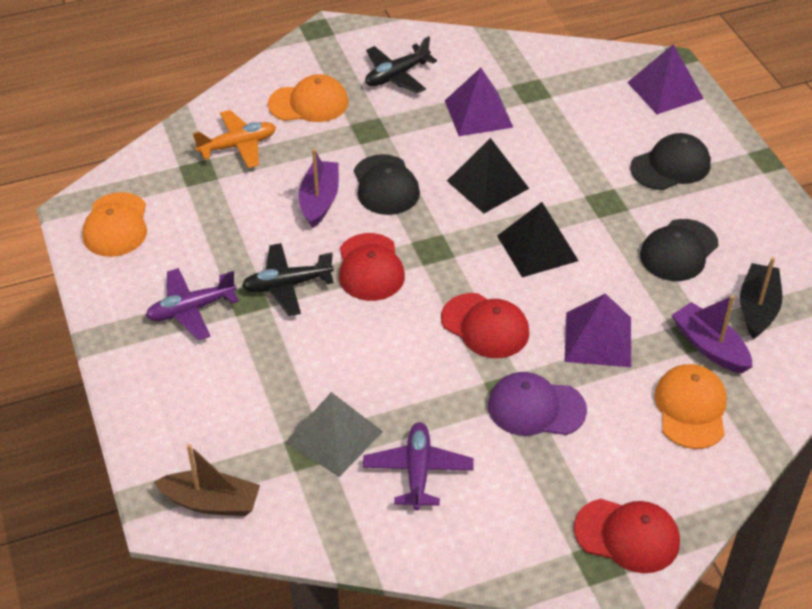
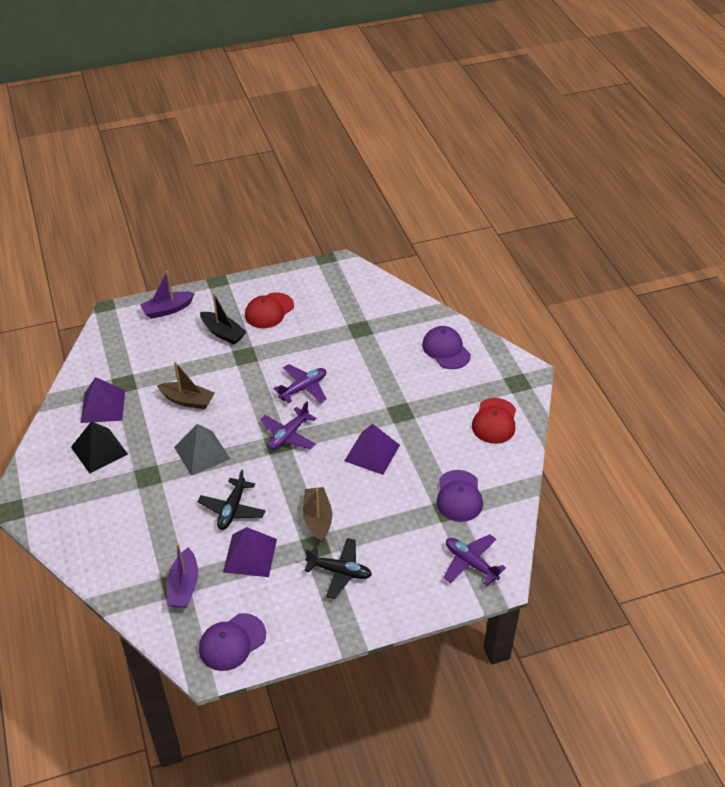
black cap: [354,154,420,215] [630,133,711,190] [640,219,718,281] = 3 -> none = 0
black pyramid: [447,138,529,214] [497,202,579,277] = 2 -> [71,421,128,474] = 1
brown boat: [154,444,260,516] = 1 -> [157,362,215,409] [303,487,332,543] = 2
orange cap: [82,192,147,257] [268,74,348,122] [654,364,727,449] = 3 -> none = 0
orange plane: [193,110,276,168] = 1 -> none = 0
purple cap: [488,372,587,436] = 1 -> [199,613,266,671] [422,326,471,369] [436,470,483,522] = 3
purple plane: [146,268,239,341] [363,422,474,510] = 2 -> [260,402,316,450] [273,364,327,403] [443,534,506,586] = 3
red cap: [339,233,405,301] [441,293,529,358] [574,499,680,573] = 3 -> [245,293,294,328] [472,398,516,444] = 2

